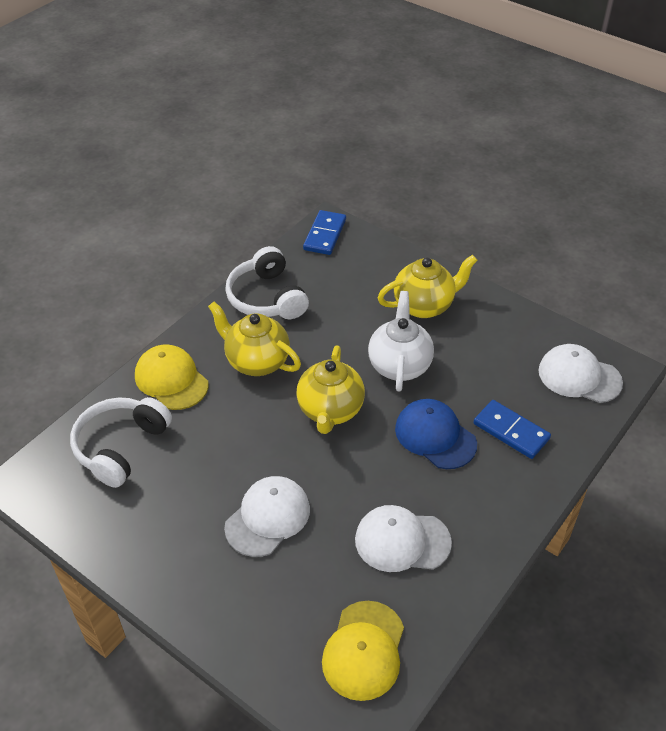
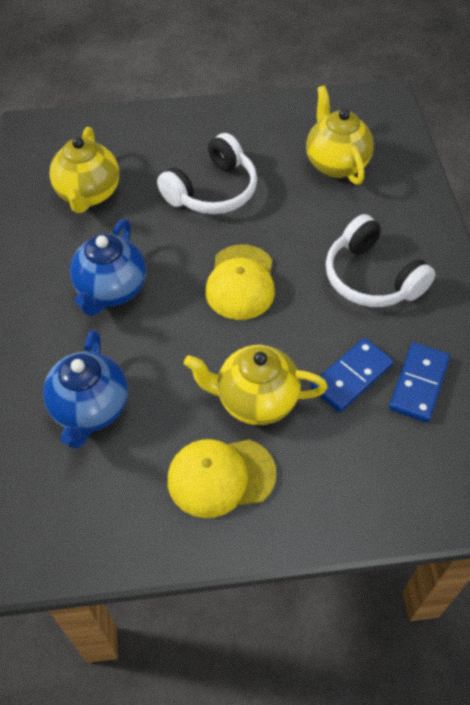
blue cap: [395,399,477,469] = 1 -> none = 0
blue teapot: none = 0 -> [43,330,128,449] [70,219,146,316] = 2
white cap: [224,476,310,557] [355,505,452,572] [538,344,623,403] = 3 -> none = 0
white teapot: [368,291,434,392] = 1 -> none = 0

